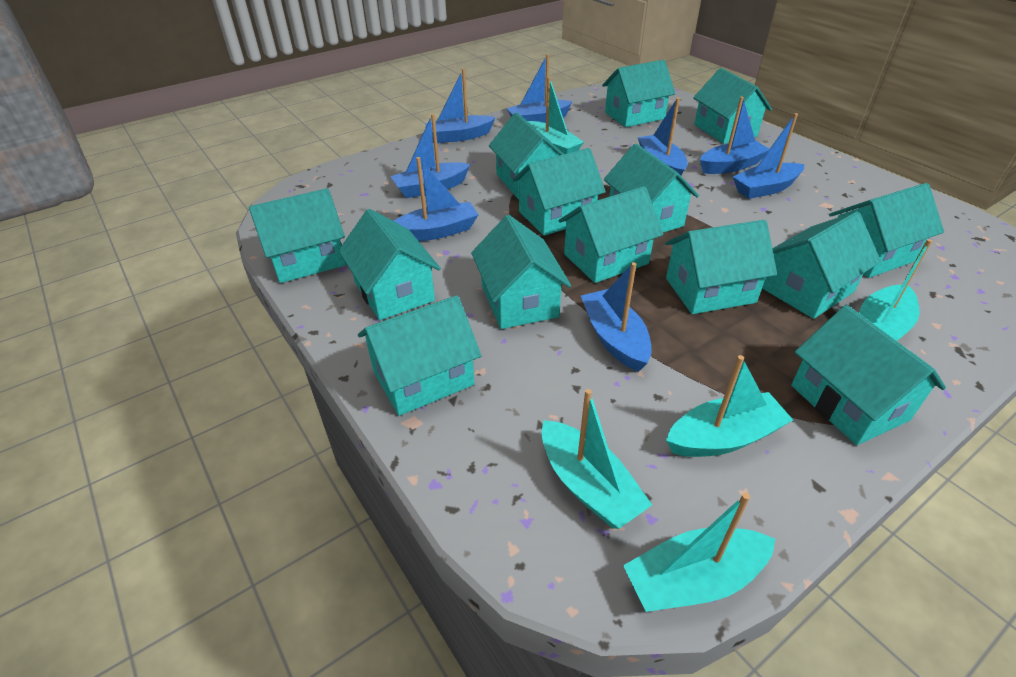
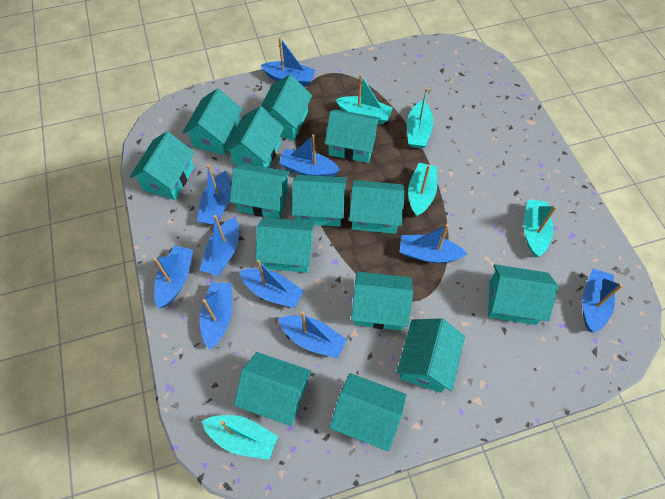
blue boat: [390,114,470,198] [394,157,478,241] [425,69,496,143] [506,54,573,123] [581,262,652,372] [638,98,688,175] [700,97,769,174] [733,113,804,199] = 8 -> [154,246,193,308] [197,164,231,225] [199,282,232,350] [200,215,239,276] [239,260,304,308] [260,37,315,86] [278,311,347,359] [279,134,340,177] [400,224,467,263] [582,269,623,333] = 10

